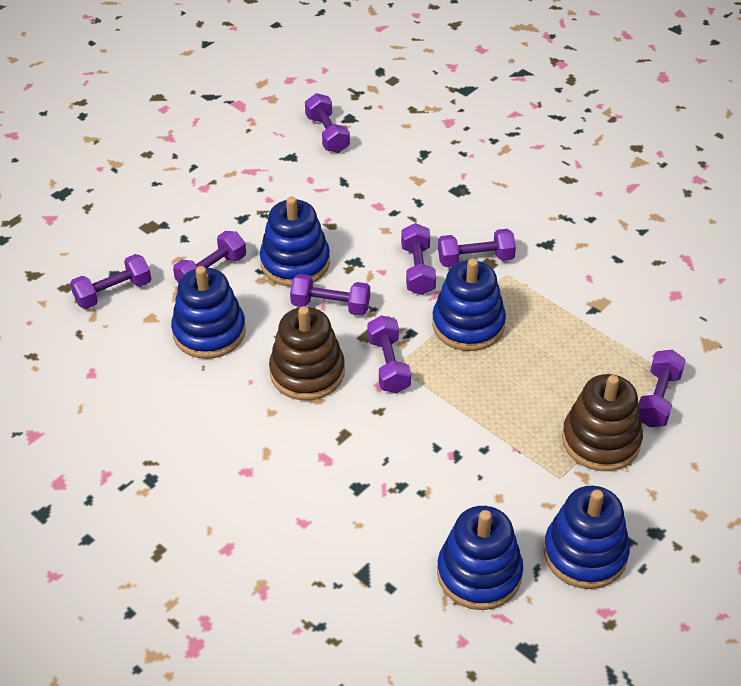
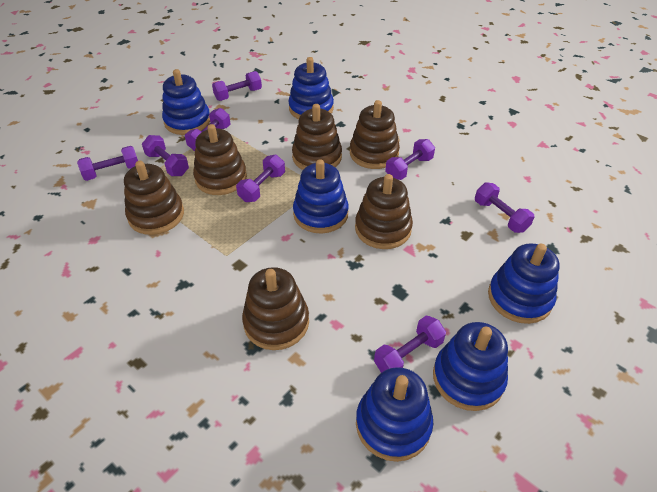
blue stacking toy: [171,266,246,359] [260,197,330,287] [432,259,506,351] [437,506,523,610] [543,486,630,589] = 5 -> [162,69,210,135] [288,57,334,119] [293,159,349,234] [356,367,433,462] [433,322,508,411] [488,244,560,324] = 6
brown stacking toy: [269,306,345,400] [562,374,643,471] = 2 -> [124,161,184,235] [193,124,247,195] [242,267,309,350] [292,104,342,170] [350,100,400,169] [355,174,413,249] = 6

